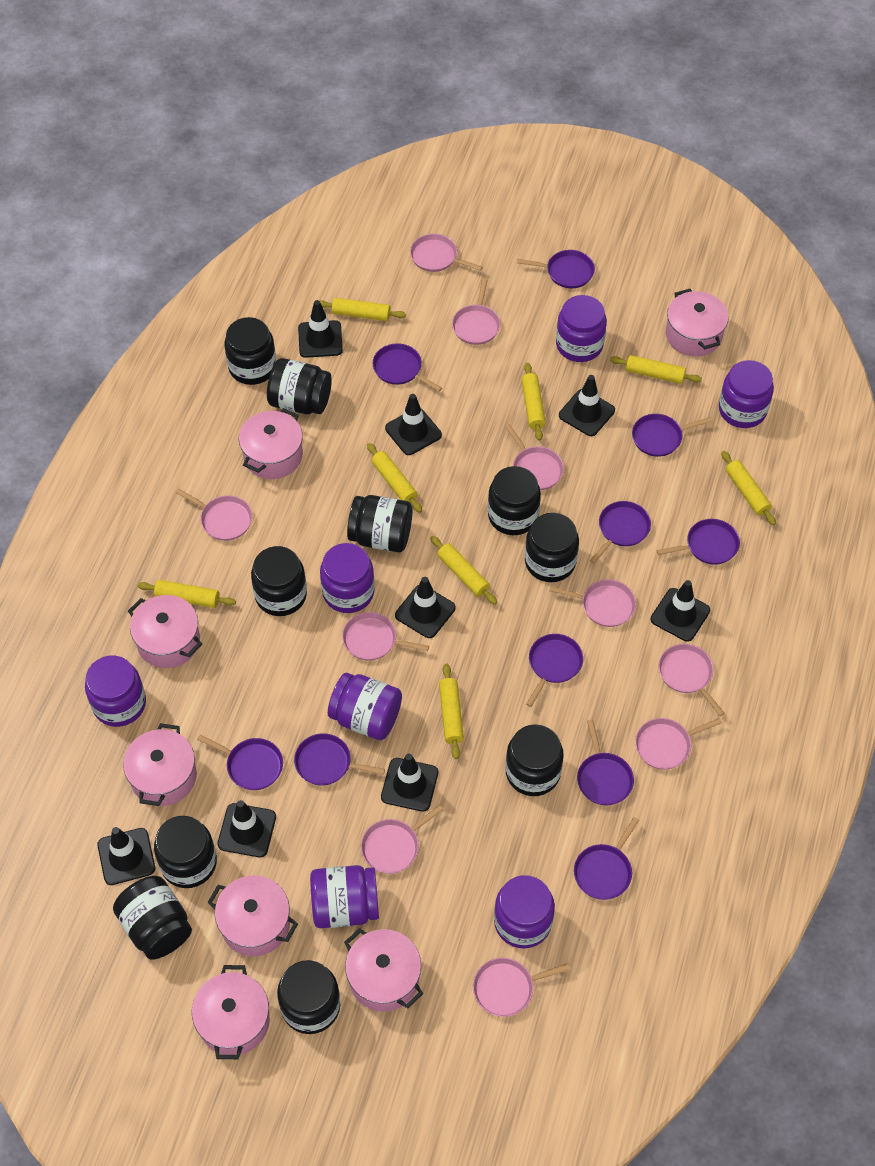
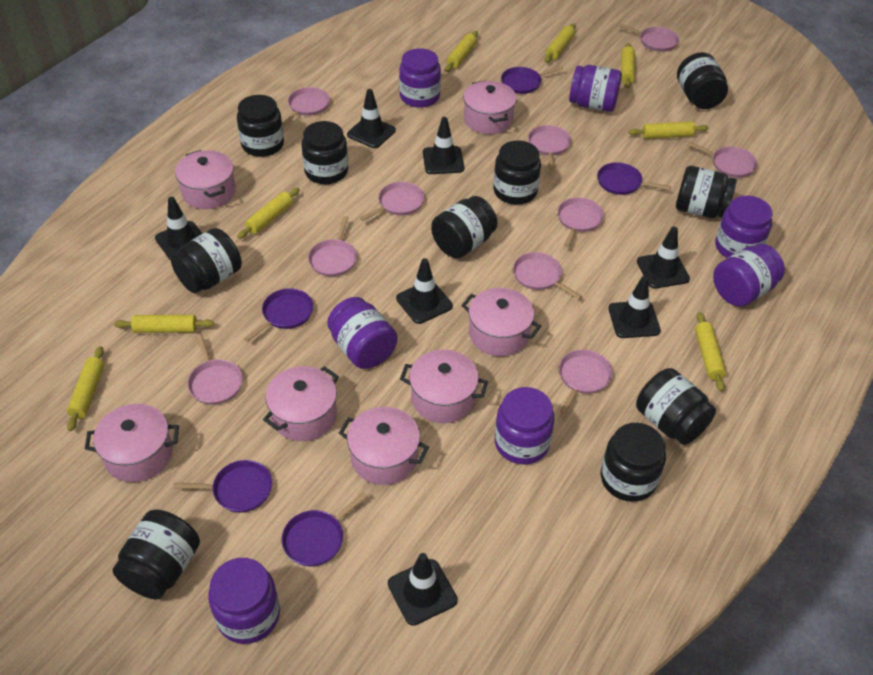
black traffic cone: [97,827,155,885] [217,800,276,857] [298,300,343,358] [381,754,438,812] [385,394,442,455] [395,577,455,638] [559,375,615,436] [651,580,710,642] = 8 -> [155,197,202,260] [347,89,396,148] [388,553,458,626] [396,258,453,324] [423,117,464,174] [608,276,661,338] [637,227,690,289] = 7
purple pan: [197,734,283,790] [294,733,385,785] [373,343,442,391] [517,250,595,288] [526,634,583,707] [574,817,639,900] [577,719,634,805] [590,501,651,564] [632,414,712,457] [657,519,740,565] = 10 -> [173,460,272,513] [244,288,313,342] [281,492,368,566] [501,66,564,94] [597,162,671,195] = 5

